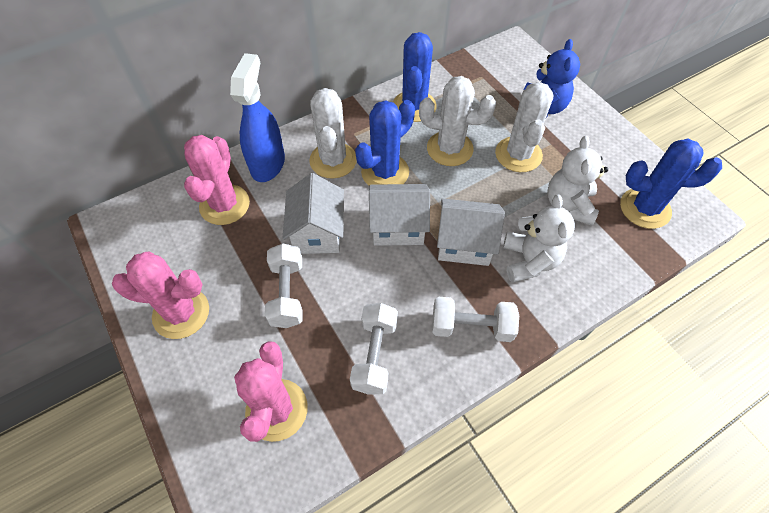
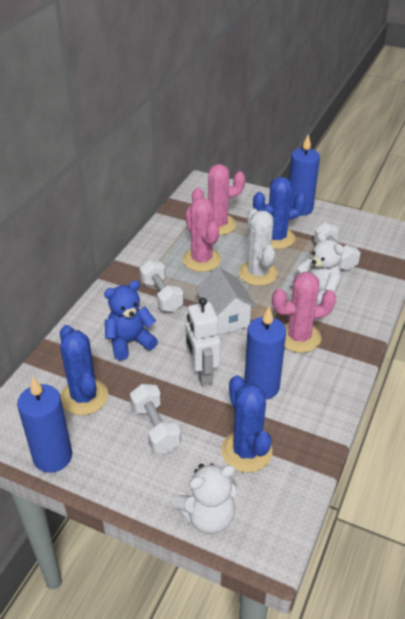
blue candle: none = 0 -> [17,377,72,473] [244,307,286,400] [289,134,320,216] = 3
blue spray bottle: [230,53,285,182] = 1 -> none = 0
white cactus: [309,88,357,179] [419,76,496,166] [495,82,554,172] = 3 -> [238,209,278,286] = 1
white house: [282,173,344,254] [369,184,430,246] [437,198,505,266] = 3 -> [196,267,257,335] = 1
white robot: none = 0 -> [185,297,221,386] = 1

